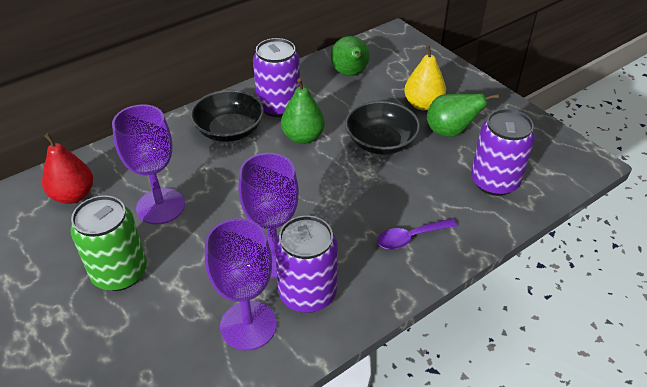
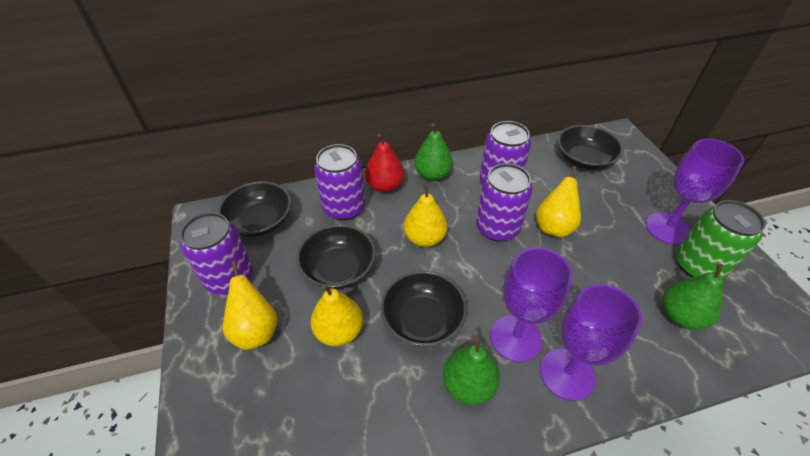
black bowl: [190,90,264,142] [345,101,420,155] = 2 -> [218,181,291,237] [296,224,376,289] [381,271,467,347] [558,125,623,170] = 4
purple can: [253,38,300,117] [275,216,338,313] [471,109,535,196] = 3 -> [180,212,253,295] [314,144,365,220] [476,163,532,242] [480,121,531,184] = 4
purple spoon: [377,218,457,249] = 1 -> none = 0
yellow pear: [404,45,446,110] = 1 -> [223,261,277,350] [311,284,363,346] [404,184,448,247] [536,166,581,238] = 4

